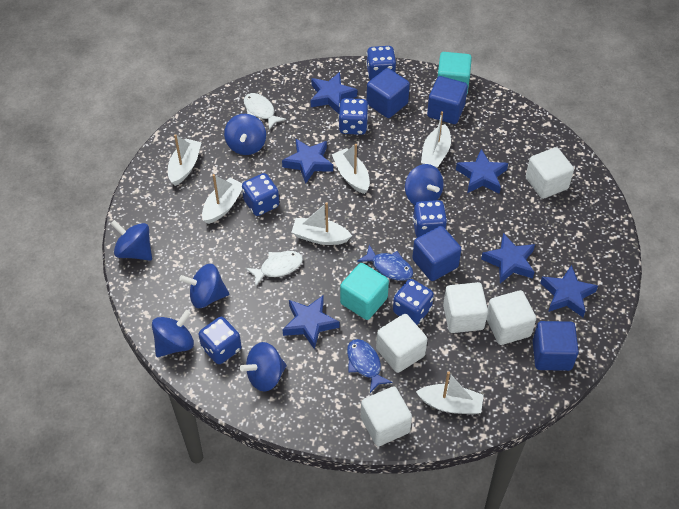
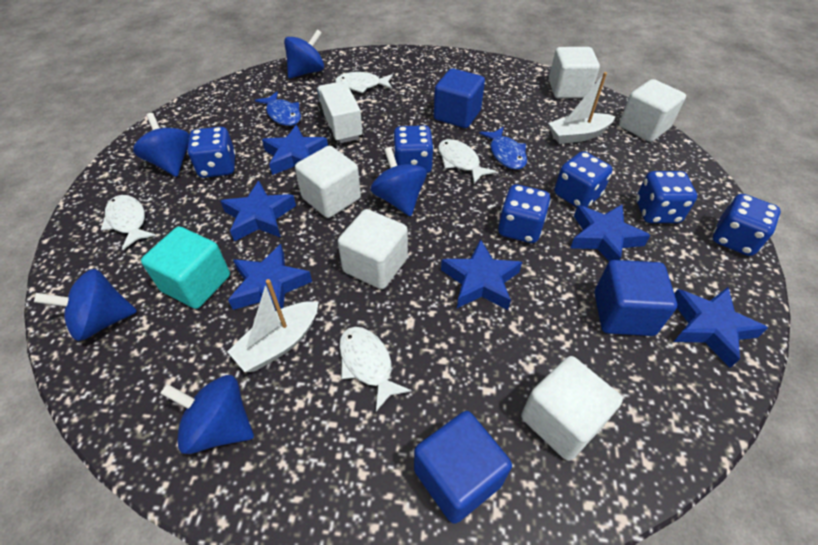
blue cube: [367,68,410,118] [412,226,461,281] [427,76,468,124] [533,321,579,371] = 4 -> [414,411,512,524] [434,68,485,128] [595,260,677,336] = 3
blue spinning top: [111,220,152,261] [152,310,194,357] [179,264,229,308] [224,114,266,155] [240,342,287,392] [405,164,443,205] = 6 -> [34,269,137,341] [133,113,190,177] [160,375,254,454] [284,29,324,79] [370,147,427,217] = 5
turquoise cube: [340,263,389,320] [438,52,472,93] = 2 -> [141,227,230,309] = 1
white boat: [168,134,202,186] [202,174,243,224] [291,202,352,245] [332,144,370,194] [416,371,484,415] [421,111,451,168] = 6 -> [227,279,318,372] [548,72,616,144] = 2
white fish: [244,93,286,130] [246,251,303,286] = 2 -> [101,195,156,250] [335,72,393,93] [339,327,412,411] [438,139,496,184] = 4
white truck: none = 0 -> [317,82,363,143] = 1

